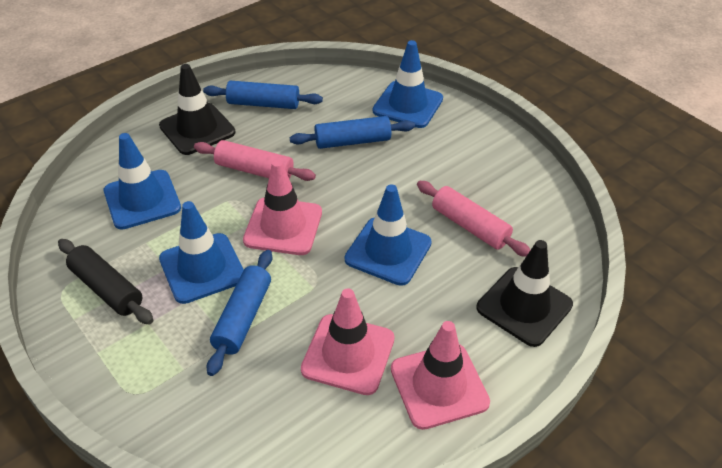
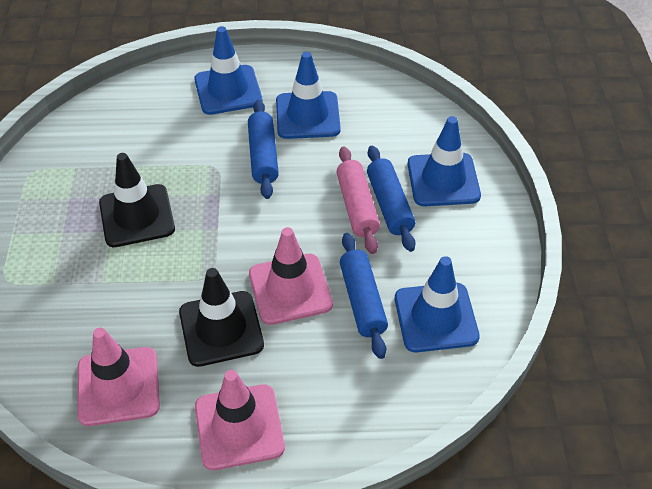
black rolling pin: [58,239,153,325] = 1 -> none = 0
pink rolling pin: [194,140,316,181] [417,181,530,257] = 2 -> [336,147,380,254] = 1

